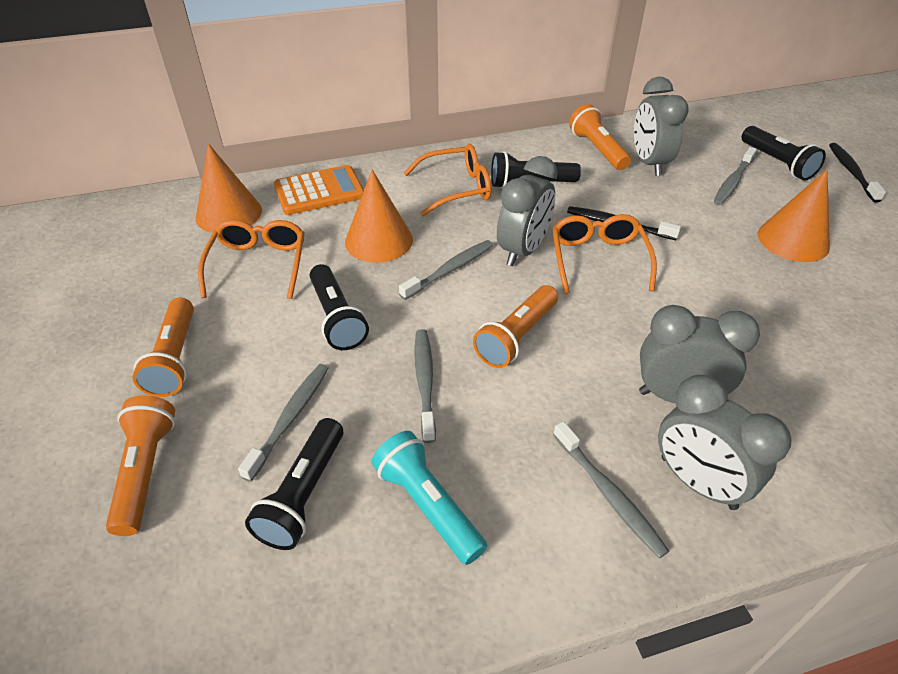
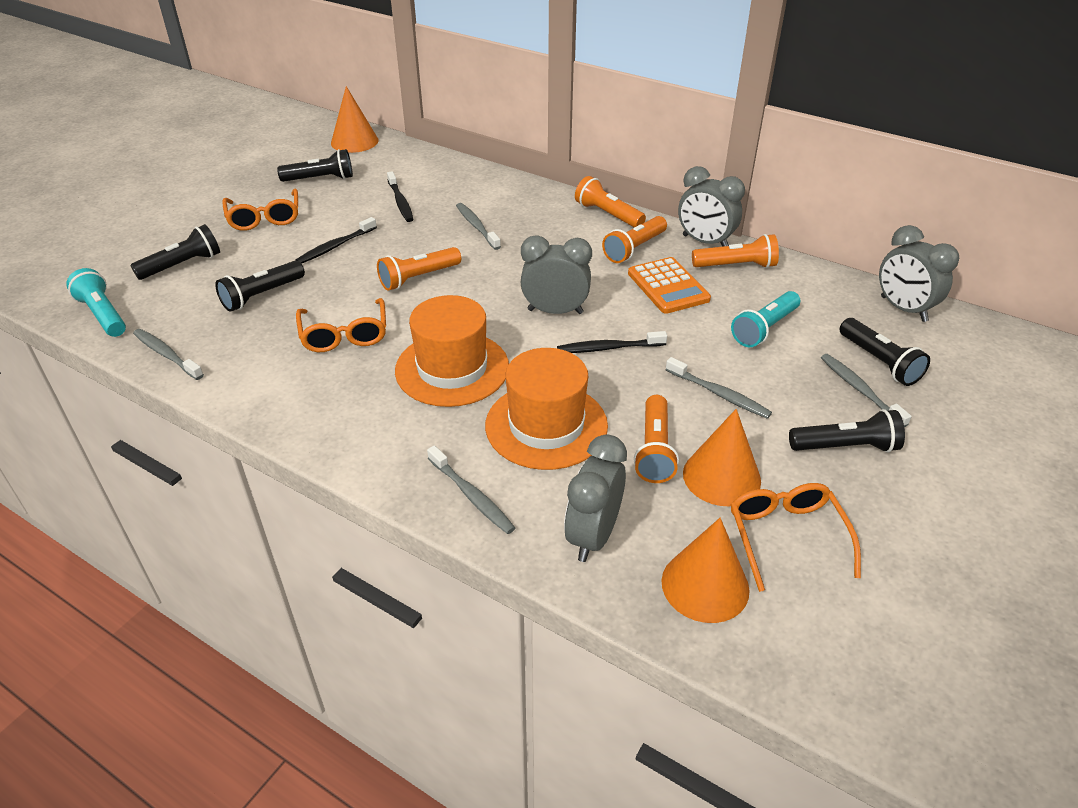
black flashlight: [245,418,343,550] [310,264,369,350] [491,151,581,188] [742,126,826,180] = 4 -> [131,224,220,280] [215,261,305,312] [277,149,353,182] [789,409,905,453] [839,318,930,386] = 5
black toothbrush: [567,206,681,240] [829,143,886,203] = 2 -> [295,217,377,264] [387,171,414,222] [557,331,667,353] = 3
orange flashlight: [106,395,175,536] [133,298,194,397] [473,285,558,368] [569,104,631,170] = 4 -> [377,247,461,290] [575,176,646,228] [602,216,667,263] [634,395,679,483] [692,234,779,268] = 5
orange hat: none = 0 -> [395,295,509,407] [485,348,608,470] = 2
turquoise flashlight: [371,431,487,565] = 1 -> [66,268,126,337] [731,291,800,347] = 2

